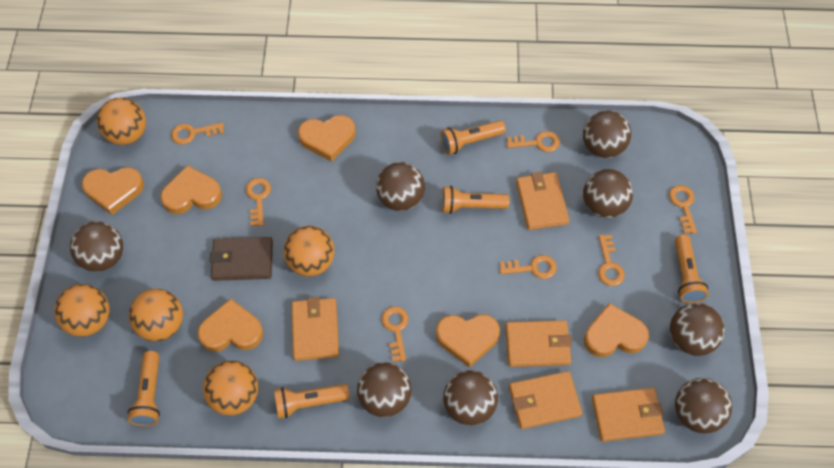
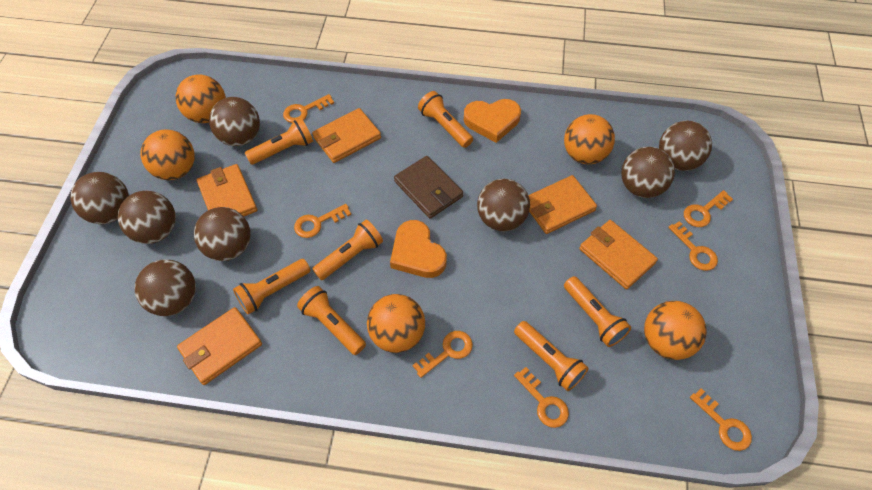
orange flashlight: [128,351,160,426] [274,384,350,419] [440,120,506,155] [442,186,510,214] [675,235,708,303] = 5 -> [233,259,310,314] [245,118,313,165] [297,286,366,355] [313,220,383,280] [418,91,473,148] [514,321,588,391] [564,276,631,347] = 7
orange heart: [82,167,144,215] [160,165,222,214] [197,299,263,352] [298,115,356,162] [436,314,500,368] [584,303,649,357] = 6 -> [390,220,447,278] [464,99,521,143] = 2

